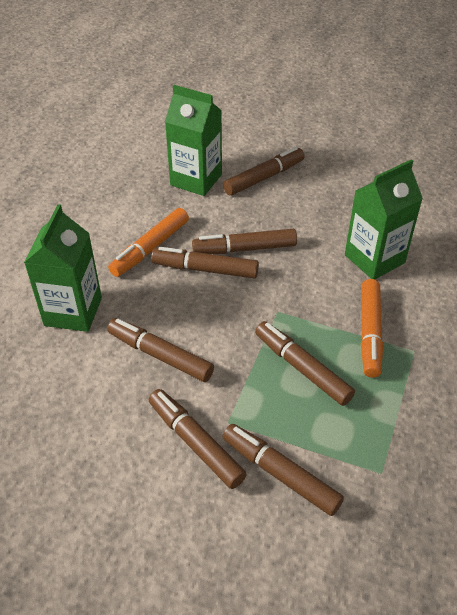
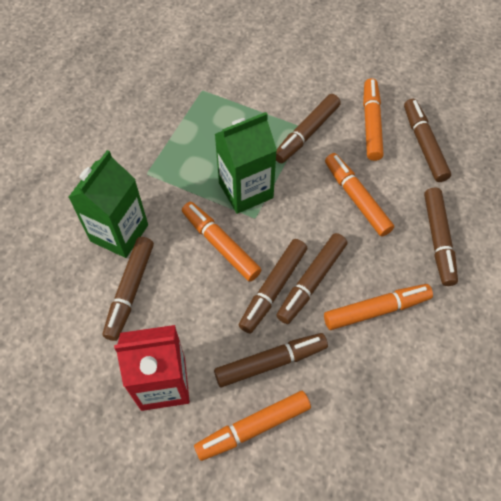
green carton: [24,204,102,332] [165,85,222,196] [345,159,423,279] = 3 -> [68,150,148,258] [215,112,277,214] = 2
orange marker: [108,208,189,277] [361,279,383,378] = 2 -> [182,202,261,282] [194,391,311,461] [324,284,433,330] [325,153,394,237] [363,78,384,161] = 5
red carton: none = 0 -> [114,325,190,411] = 1

